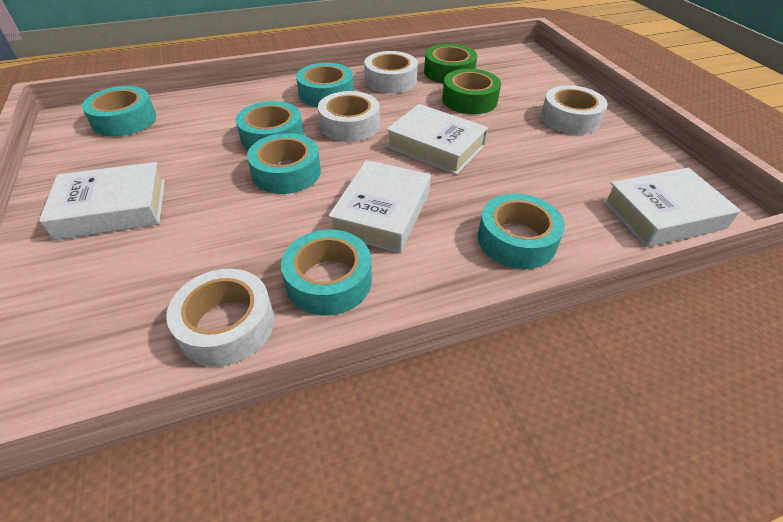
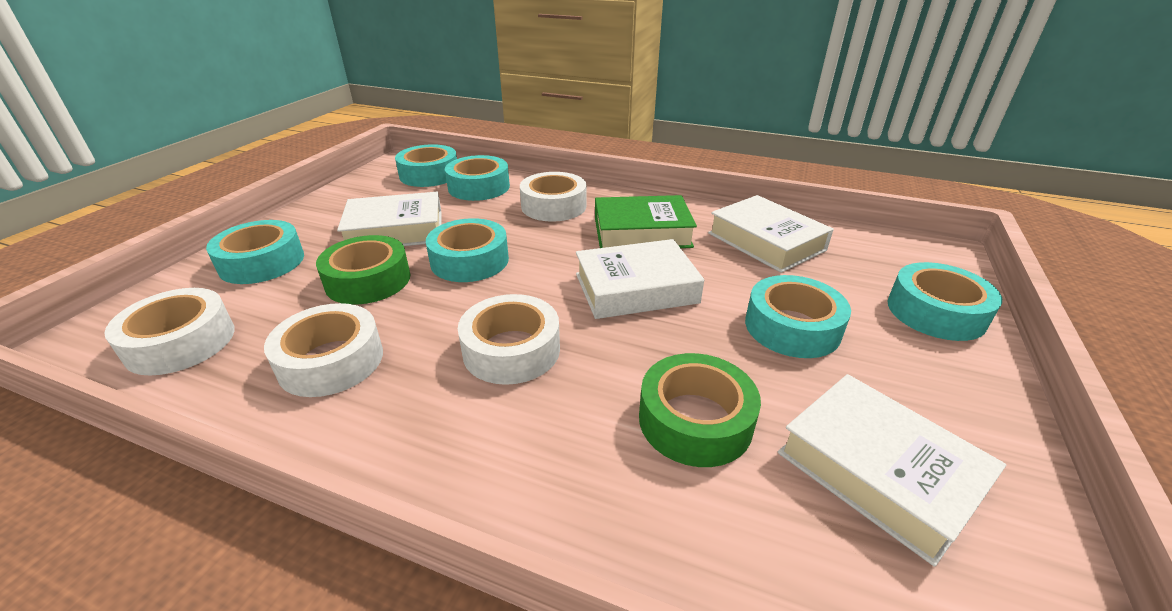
green book: none = 0 -> [595,195,697,248] = 1

